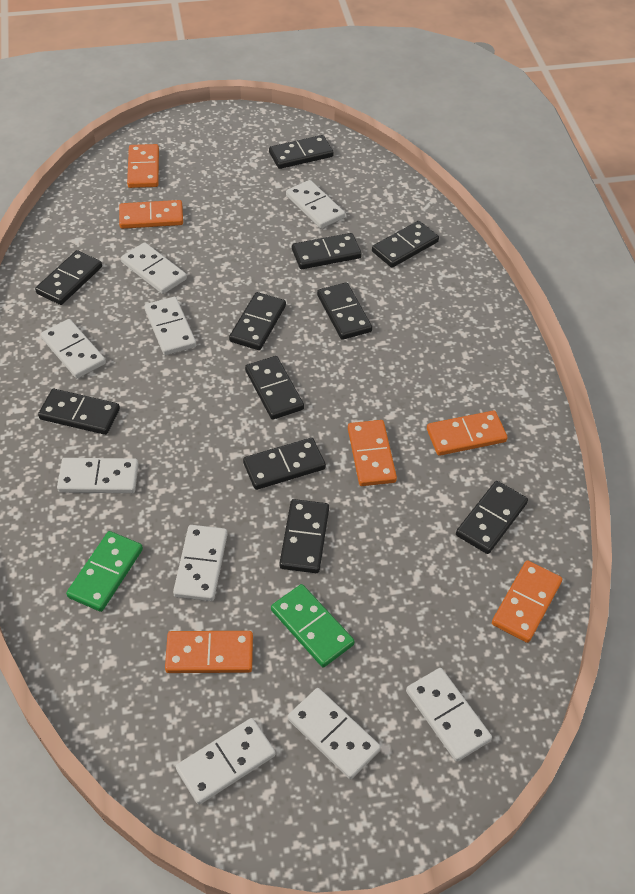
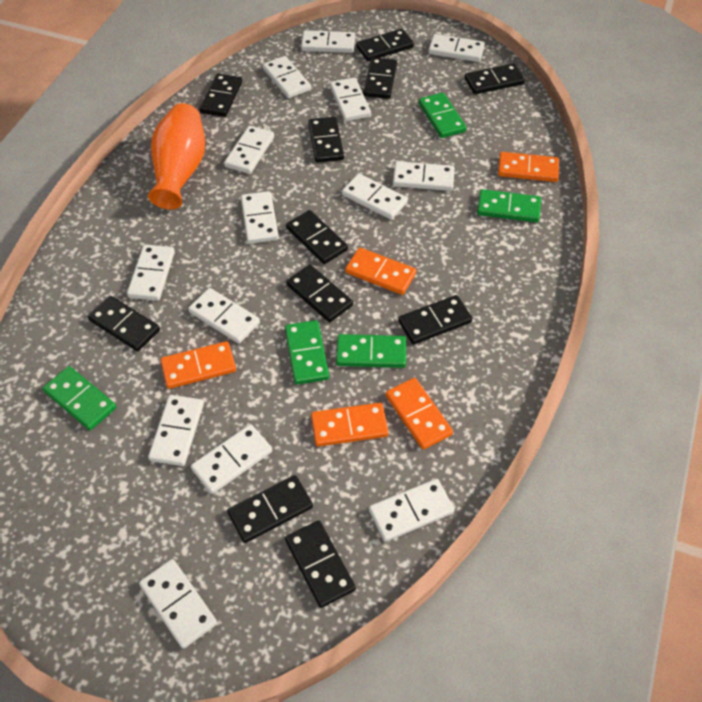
green domino: [66,531,143,612] [271,584,355,667] = 2 -> [43,366,116,430] [285,320,329,385] [336,334,406,368] [419,93,467,138] [477,189,541,222] = 5
orange domino: [119,200,183,229] [127,144,159,188] [165,631,253,673] [348,420,397,486] [427,411,508,456] [492,560,562,643] = 6 -> [160,341,236,389] [311,403,389,447] [345,247,416,295] [386,378,453,450] [498,152,559,182] = 5
orange vase: none = 0 -> [148,103,205,210] = 1
white domino: [41,319,106,378] [57,458,139,493] [121,242,187,294] [144,297,196,355] [173,525,228,601] [176,718,276,805] [286,180,345,228] [288,688,381,779] [406,668,492,762] = 9 -> [127,244,175,301] [139,559,217,649] [148,395,204,466] [188,288,260,343] [191,424,272,494] [224,126,274,174] [241,191,279,244] [263,56,311,98] [301,30,355,53] [330,78,371,121] [342,174,408,219] [369,479,454,542] [393,161,454,191] [428,34,485,62] = 14

